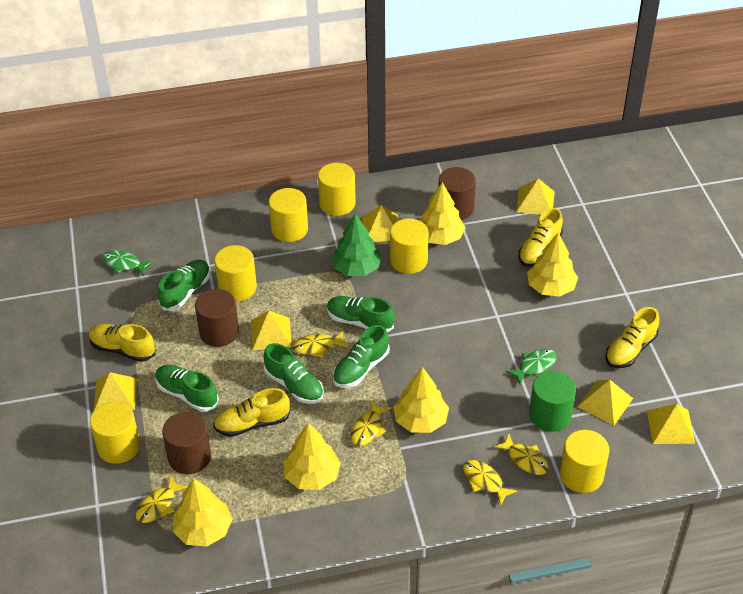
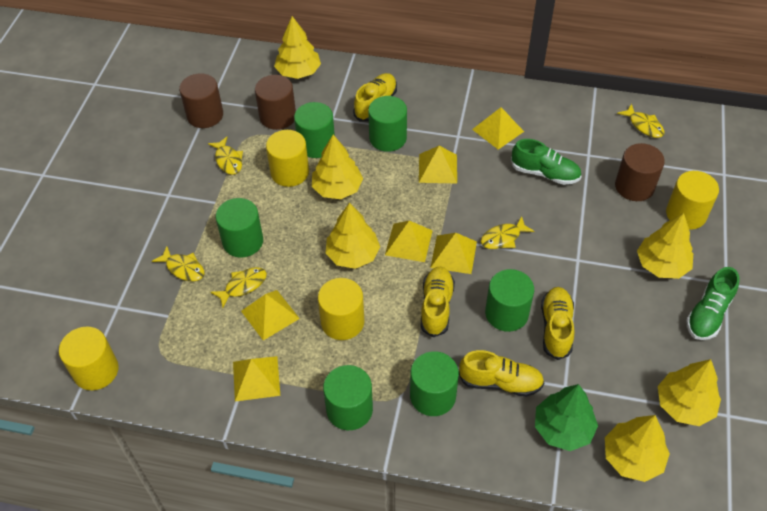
green cylinder: [529,370,576,432] = 1 -> [216,198,263,258] [294,102,335,158] [323,365,373,430] [368,96,407,152] [410,351,459,416] [485,269,534,332] = 6
green fish: [102,250,153,276] [505,349,557,386] = 2 -> none = 0
green shoe: [156,365,219,412] [158,259,210,311] [264,343,324,404] [327,296,394,332] [333,325,390,388] = 5 -> [511,139,582,185] [686,267,739,340] = 2
yellow cylinder: [90,402,140,464] [214,245,257,301] [269,188,308,242] [318,163,356,216] [390,219,429,274] [560,430,609,493] = 6 -> [59,326,119,390] [266,130,309,187] [318,278,365,340] [666,171,719,230] = 4
yellow tree: [173,478,232,547] [283,423,341,490] [393,367,449,433] [419,182,466,245] [527,233,578,297] = 5 -> [274,16,321,79] [312,135,363,199] [325,203,380,269] [605,415,670,482] [637,213,693,279] [658,359,721,426] = 6

